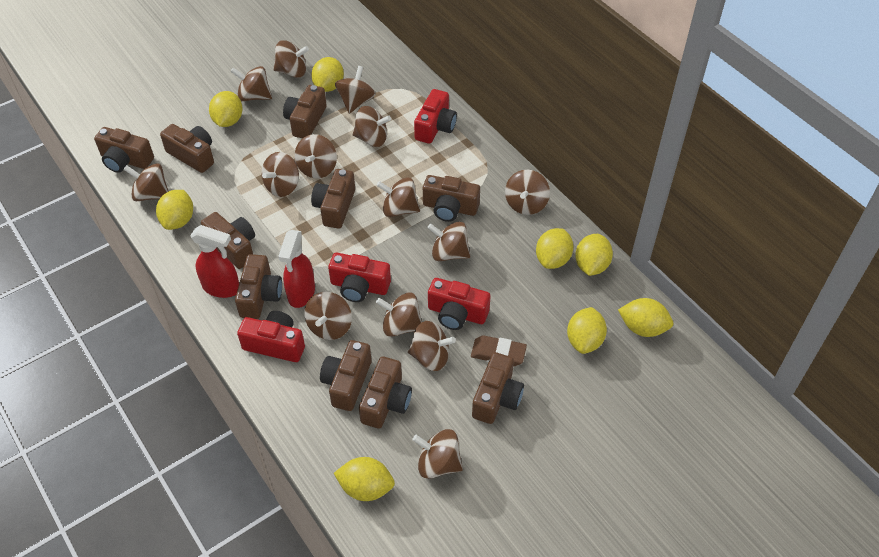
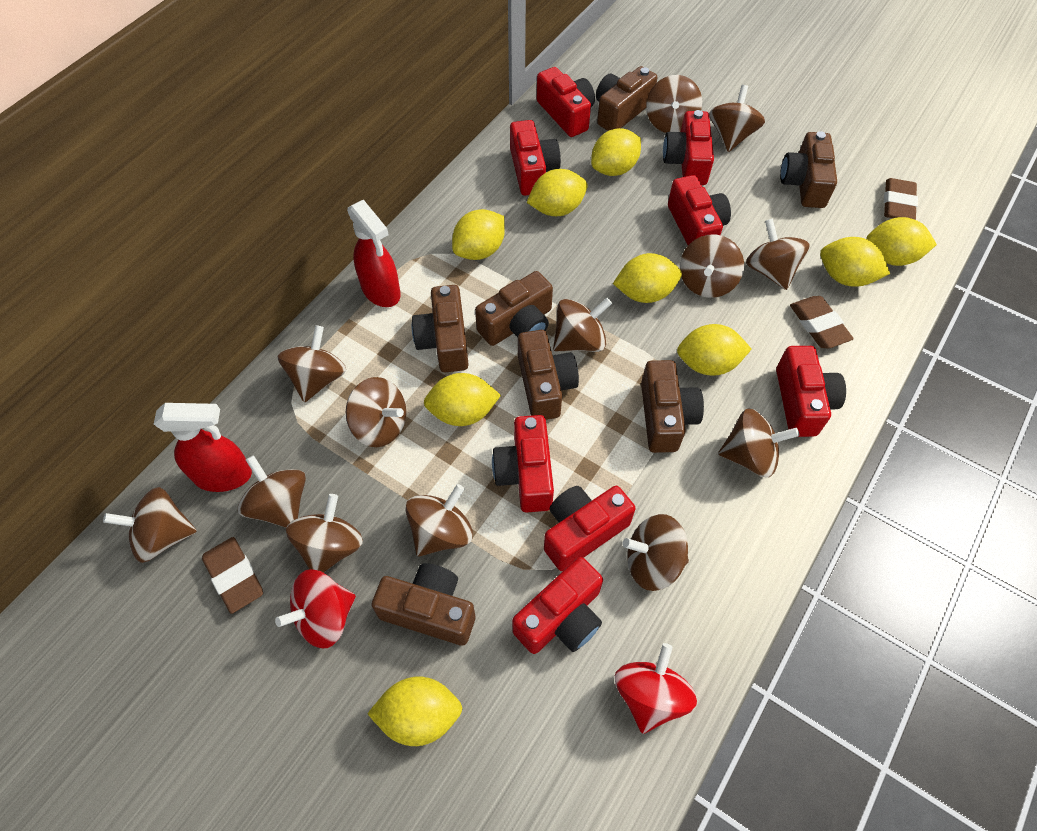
brown camera: [94,127,154,173] [160,124,214,173] [201,212,255,269] [235,254,282,319] [283,85,327,139] [311,169,355,229] [320,340,372,411] [359,356,412,429] [423,175,480,222] [472,352,524,424] = 10 -> [371,563,475,645] [412,285,469,372] [475,271,553,346] [518,330,579,420] [596,66,657,131] [641,360,704,453] [780,131,837,208] = 7
brown eraser: [471,335,527,366] = 1 -> [202,537,263,614] [790,296,854,348] [884,178,918,220] = 3
brown spinning top: [123,163,169,201] [231,66,272,101] [262,152,299,197] [273,40,309,78] [295,134,337,179] [304,292,352,340] [335,66,375,114] [352,106,391,147] [376,292,422,337] [377,177,420,217] [408,321,456,371] [412,429,463,479] [427,222,470,261] [505,170,550,215] = 14 -> [103,487,197,563] [237,455,306,528] [278,325,346,402] [286,494,363,573] [346,377,406,447] [405,484,473,557] [553,298,612,352] [622,514,689,591] [646,75,702,133] [680,234,744,298] [709,85,765,152] [718,408,799,478] [746,218,810,290] = 13
red camera: [237,311,305,362] [328,253,391,302] [414,89,457,144] [428,278,491,330] = 4 -> [492,415,554,512] [510,120,561,196] [512,557,603,654] [537,67,595,137] [544,486,636,571] [663,110,714,185] [668,175,731,245] [776,346,846,437] = 8
red spinning top: none = 0 -> [275,569,356,648] [615,643,697,734] = 2
yellow lemon: [156,190,193,230] [209,91,242,127] [311,57,344,92] [334,457,395,501] [536,228,573,269] [567,307,607,354] [575,234,613,276] [618,298,673,337] = 8 -> [367,676,462,746] [424,373,501,426] [452,209,505,260] [527,169,588,216] [591,128,641,176] [613,253,682,303] [677,324,752,376] [820,237,890,287] [866,217,937,266] = 9

